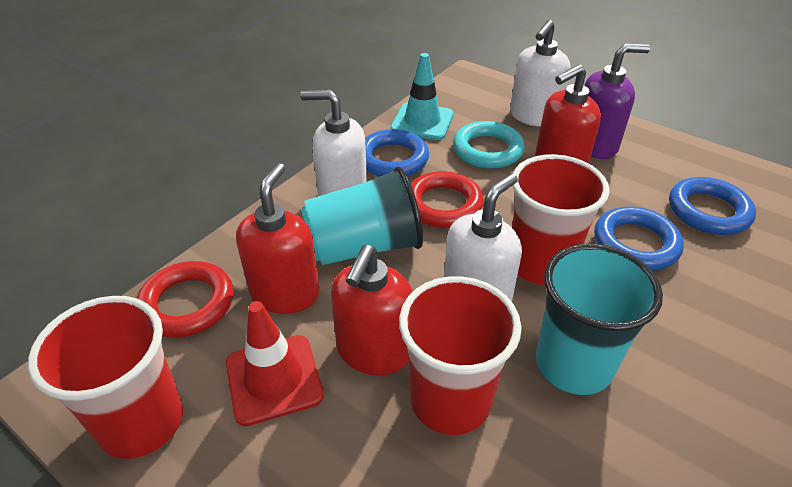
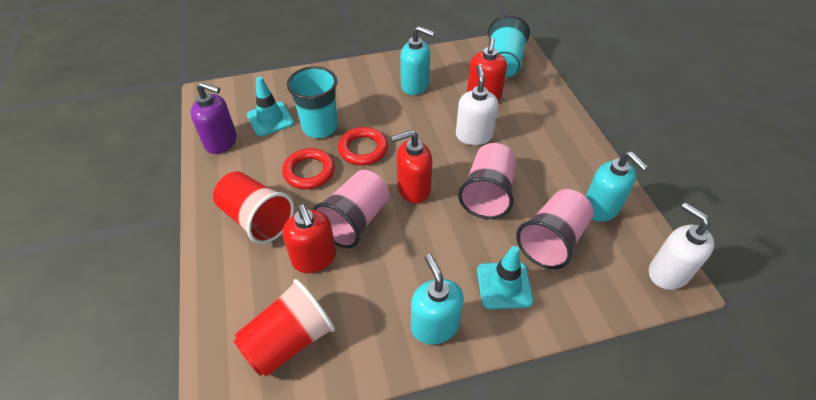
blue ring: [365,129,429,177] [594,206,684,270] [669,177,756,235] = 3 -> none = 0
pink cup: none = 0 -> [312,170,389,248] [458,143,516,219] [516,189,594,269] = 3
red cup: [28,296,183,459] [399,276,522,435] [512,154,610,285] = 3 -> [213,171,294,244] [234,279,335,377] = 2
red traffic cone: [226,301,324,426] = 1 -> none = 0
turquoise ring: [453,121,525,169] = 1 -> none = 0
turquoise soap dispenser: none = 0 -> [400,26,435,95] [411,254,464,344] [585,151,648,222] = 3
turquoise traffic cone: [390,53,453,140] = 1 -> [247,76,294,136] [477,246,533,309] = 2
white soap dispenser: [300,90,367,196] [444,173,522,302] [510,20,570,127] = 3 -> [456,65,498,145] [649,203,714,290] = 2

